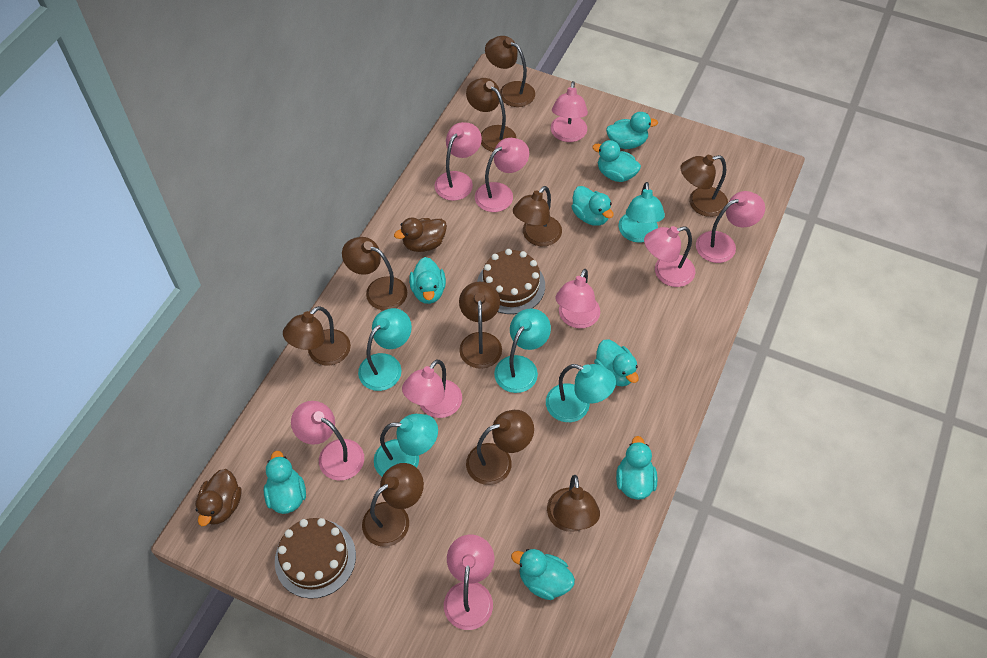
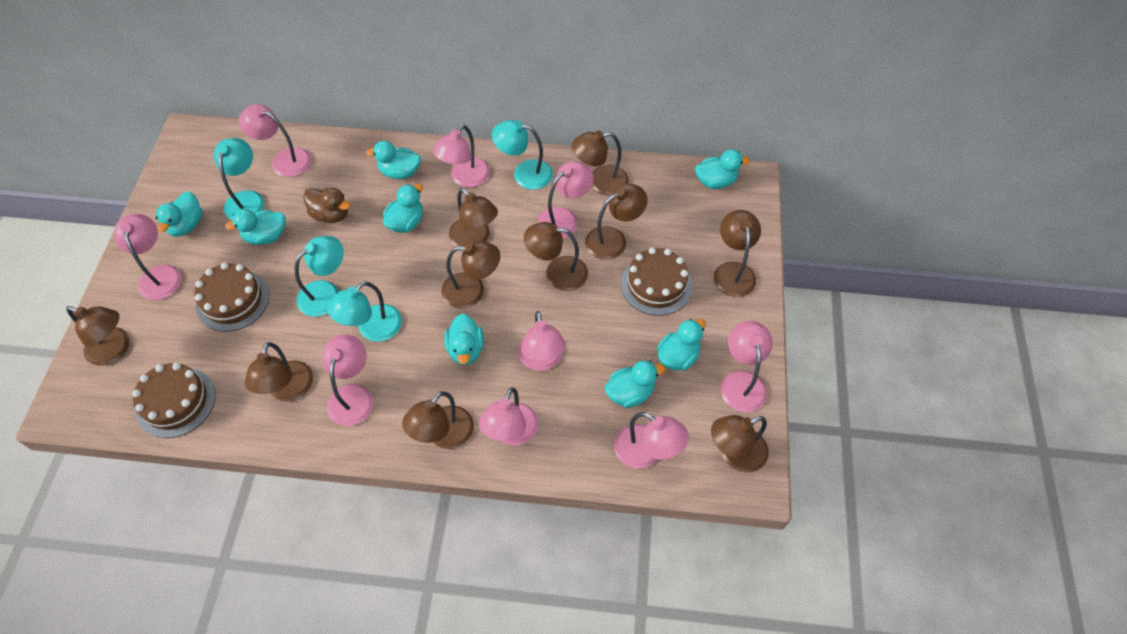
brown cake: [275,518,356,599] [477,249,545,314] = 2 -> [132,363,215,438] [194,263,269,332] [621,247,692,316] = 3
brown duck: [195,469,241,526] [394,217,447,252] = 2 -> [303,188,350,223] = 1
turquoise lamp: [358,308,412,391] [374,414,438,476] [494,308,551,393] [546,364,616,422] [618,182,665,243] = 5 -> [214,138,264,220] [294,236,344,317] [327,281,402,342] [492,120,553,190] = 4

